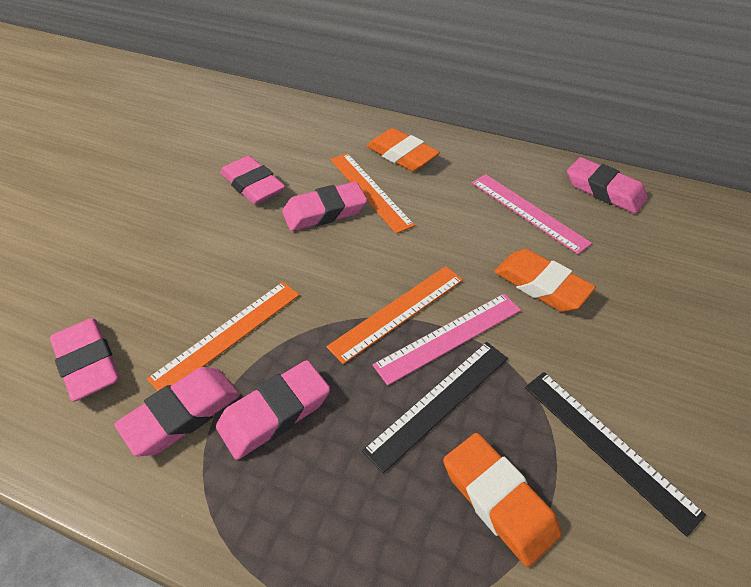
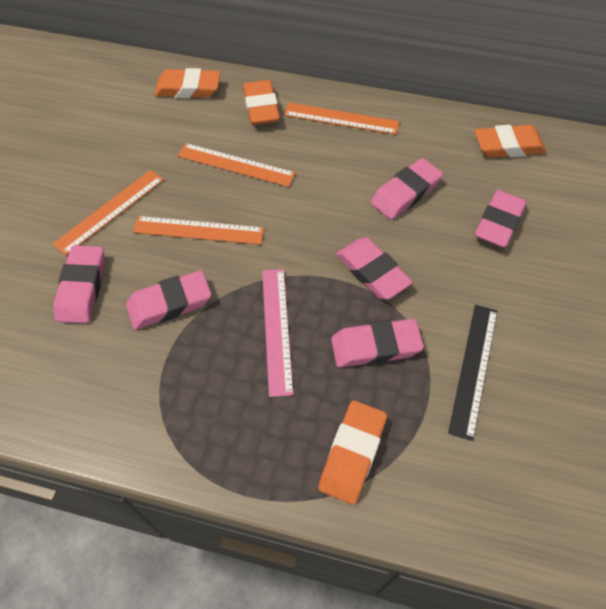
black ruler: [362,342,508,473] [525,372,706,537] = 2 -> [448,305,498,441] = 1
orange eraser: [367,128,440,172] [443,433,562,567] [494,249,596,312] = 3 -> [154,68,221,98] [243,80,280,125] [318,401,387,505] [475,125,546,158] = 4
orange ruler: [147,282,299,391] [326,266,463,364] [330,153,415,234] = 3 -> [53,170,164,256] [133,216,264,245] [177,143,296,187] [284,103,399,135] = 4
pink ruler: [373,294,521,386] [472,174,592,254] = 2 -> [262,269,294,397] = 1

